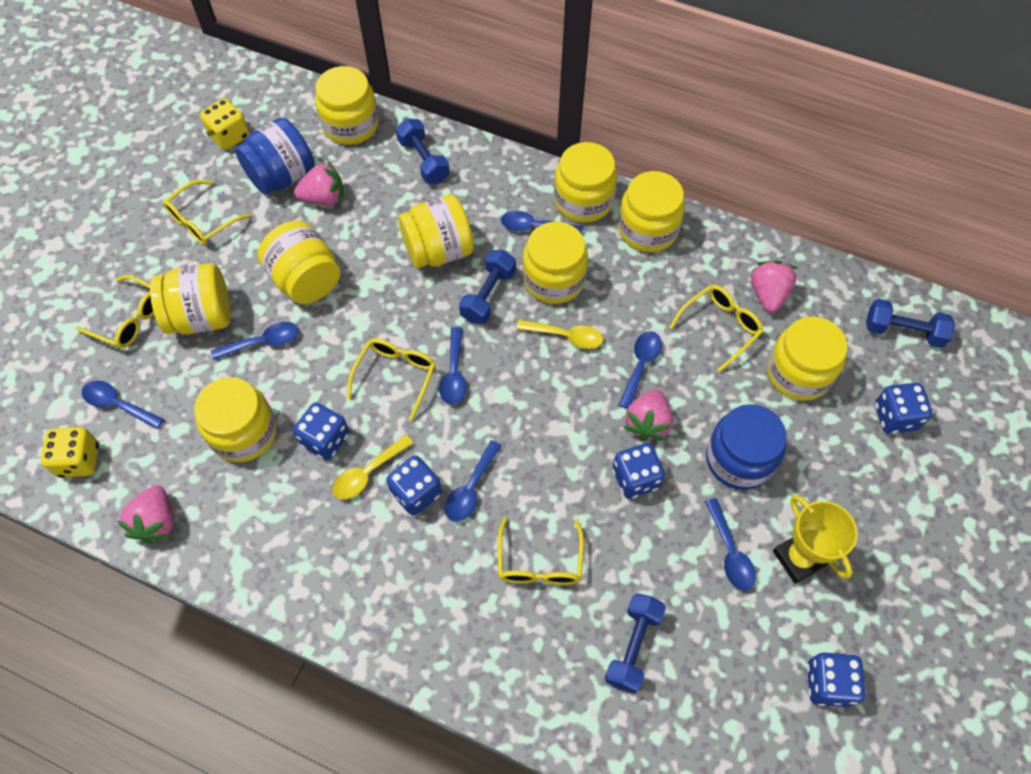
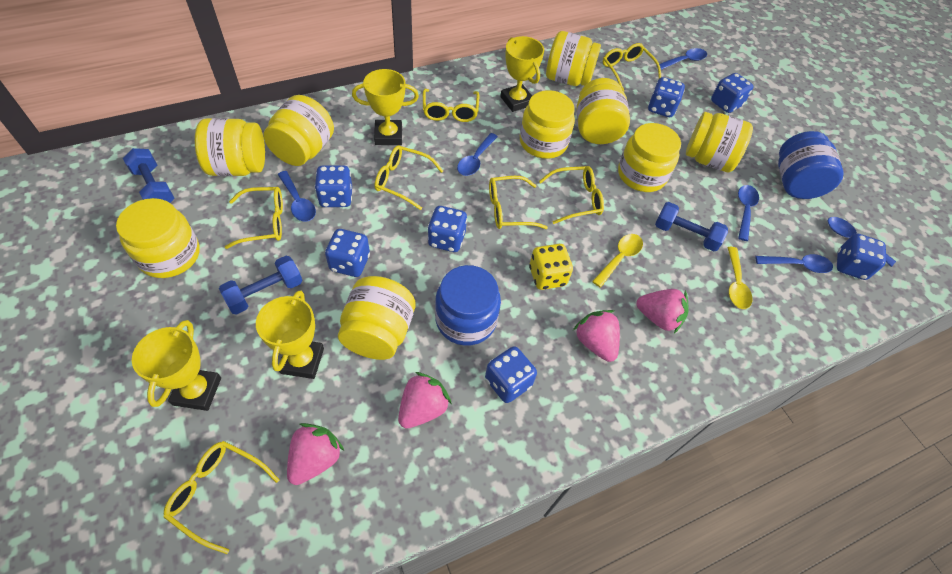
blue dice: [293,403,349,460] [386,455,442,516] [612,443,665,499] [807,652,866,707] [875,383,932,434] = 5 -> [315,165,352,207] [325,229,370,277] [428,206,467,252] [485,346,537,403] [648,77,685,117] [711,73,754,113] [837,233,886,280] = 7
blue dumbbell: [396,119,450,184] [459,250,516,324] [605,593,666,694] [866,299,955,348] = 4 -> [123,148,174,203] [219,256,303,315] [655,202,728,251] = 3
blue spoon: [82,381,164,429] [211,322,298,360] [439,327,466,405] [445,440,502,522] [501,211,583,234] [619,331,662,409] [705,498,756,590] = 7 -> [278,171,316,222] [457,133,498,176] [656,48,707,70] [738,185,759,241] [755,254,833,273] [828,217,896,267] = 6
yellow dice: [41,427,99,478] [200,98,249,150] = 2 -> [529,244,573,290] = 1
yellow glasses: [76,275,154,348] [163,180,251,245] [347,338,435,421] [498,517,584,585] [669,285,764,372] = 5 -> [163,441,280,554] [225,187,283,249] [375,145,443,210] [423,89,479,122] [489,176,548,229] [539,166,604,224] [603,43,661,91] = 7
yellow trophy: [773,495,858,583] = 1 -> [132,320,221,411] [256,290,324,379] [352,69,419,145] [500,36,544,112] = 4

